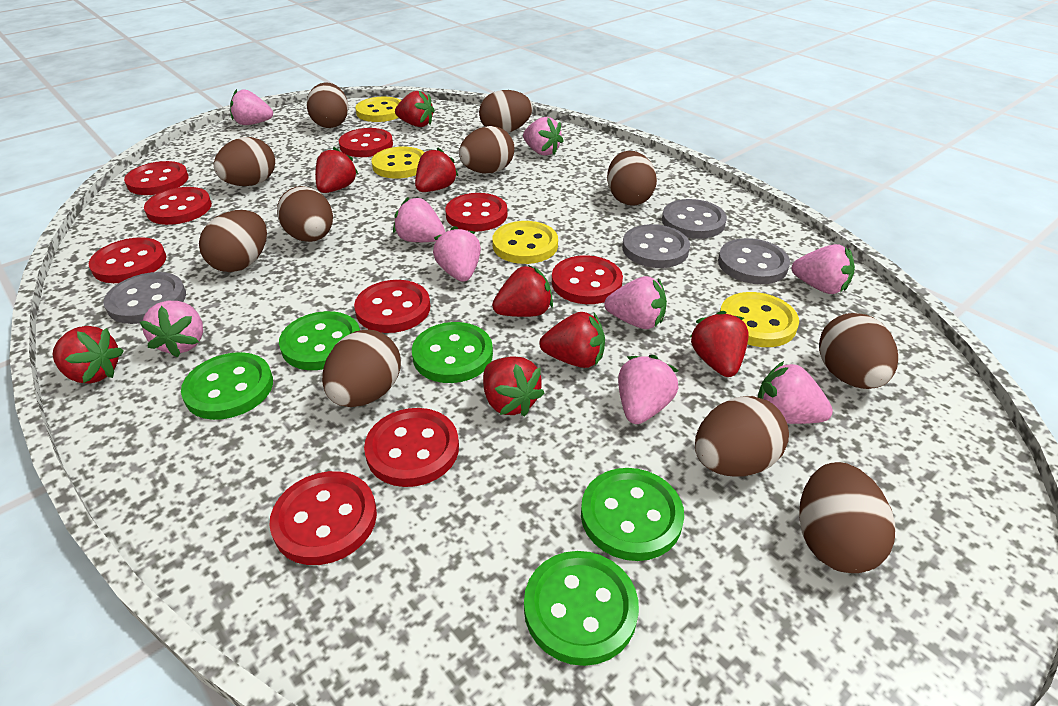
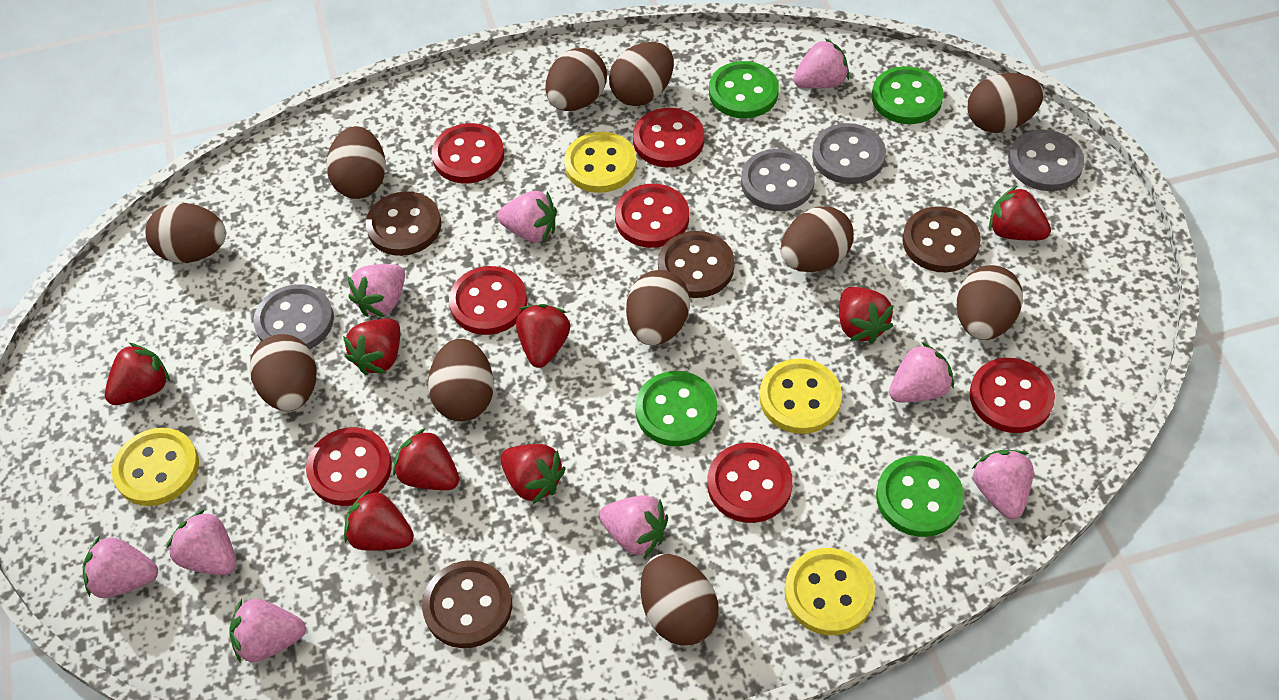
brown button: none = 0 -> [366,191,441,256] [422,560,512,648] [658,231,734,298] [902,206,981,272] = 4
green button: [181,352,273,420] [279,311,360,370] [412,322,493,383] [524,551,639,666] [581,468,684,561] = 5 -> [635,371,717,446] [709,61,779,118] [872,66,944,124] [876,455,964,537] = 4
red button: [89,237,166,283] [124,161,189,195] [144,187,212,225] [269,471,377,565] [339,128,393,157] [354,280,430,333] [364,408,459,487] [445,193,507,232] [552,255,623,304] = 9 -> [306,427,392,506] [432,123,504,183] [449,266,527,335] [615,184,689,248] [633,108,704,167] [707,443,793,523] [970,358,1055,433] = 7

